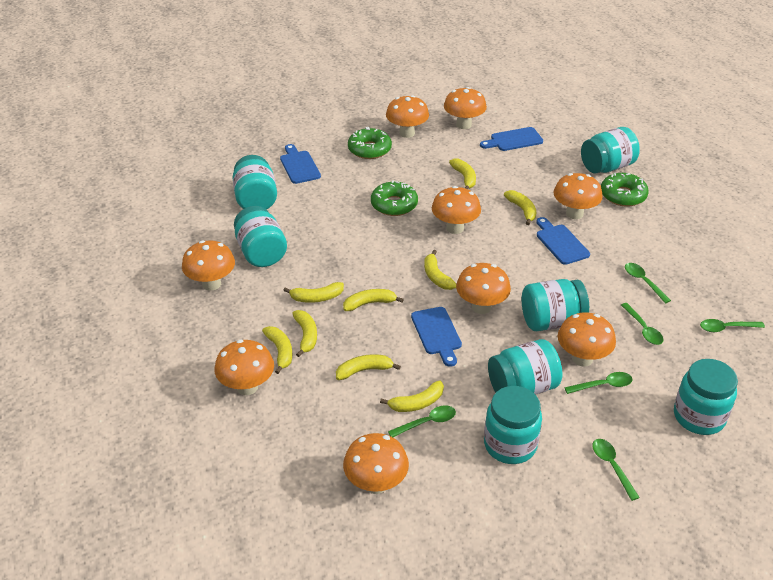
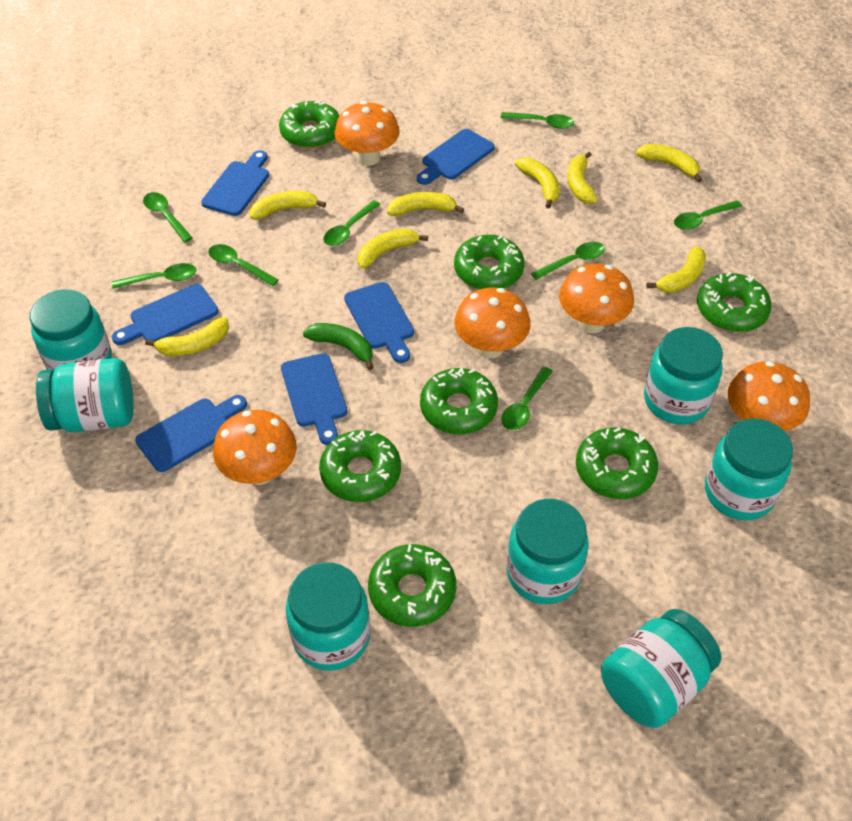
blue cutting board: [280,144,321,184] [411,307,462,367] [480,127,543,151] [536,217,590,265] = 4 -> [112,284,219,345] [135,395,247,472] [201,150,269,216] [281,353,347,445] [344,282,414,363] [417,129,495,185] = 6
green banana: none = 0 -> [303,323,374,370] = 1
green donut: [348,127,392,159] [371,180,418,216] [601,173,649,207] = 3 -> [279,101,340,148] [319,430,401,502] [368,544,456,627] [420,368,498,434] [454,235,524,289] [576,427,658,499] [697,272,771,332] = 7
green spoon: [388,405,456,437] [564,372,633,394] [592,439,640,501] [621,303,663,345] [625,263,671,303] [700,319,765,332] = 6 -> [112,263,196,289] [143,192,193,242] [208,244,279,286] [323,200,381,246] [501,112,574,129] [501,367,553,430] [531,242,605,280] [674,201,742,230] = 8
orange mushroom: [182,240,235,291] [215,340,274,395] [343,433,409,494] [386,95,429,138] [432,186,481,234] [444,87,487,129] [456,263,511,314] [554,173,603,219] [558,312,616,367] = 9 -> [213,410,297,485] [335,101,400,166] [455,288,530,358] [559,263,634,333] [728,361,810,431] = 5
yellow banana: [262,326,292,374] [283,282,344,303] [292,310,317,357] [336,354,401,380] [343,289,404,311] [380,381,444,412] [424,250,456,290] [449,158,476,189] [504,190,536,225] = 9 -> [145,317,229,356] [250,191,326,220] [358,228,428,268] [387,192,464,216] [515,158,560,208] [567,151,598,204] [636,144,702,182] [646,246,706,293] = 8

